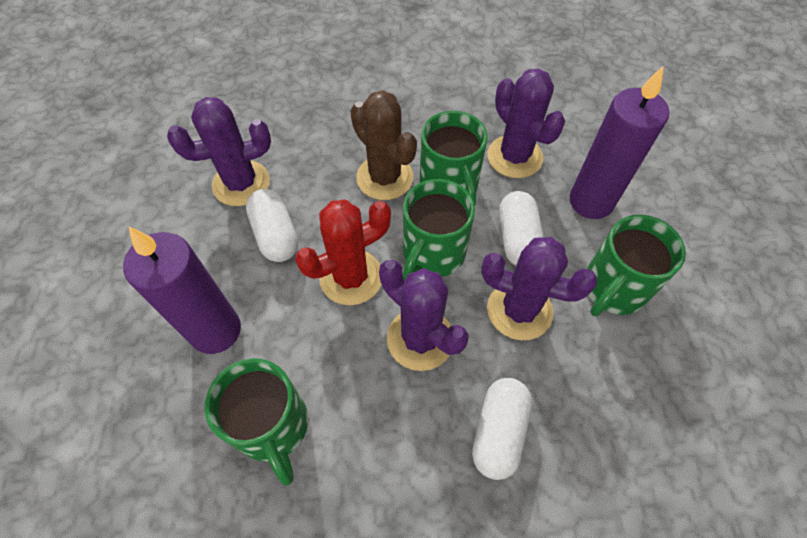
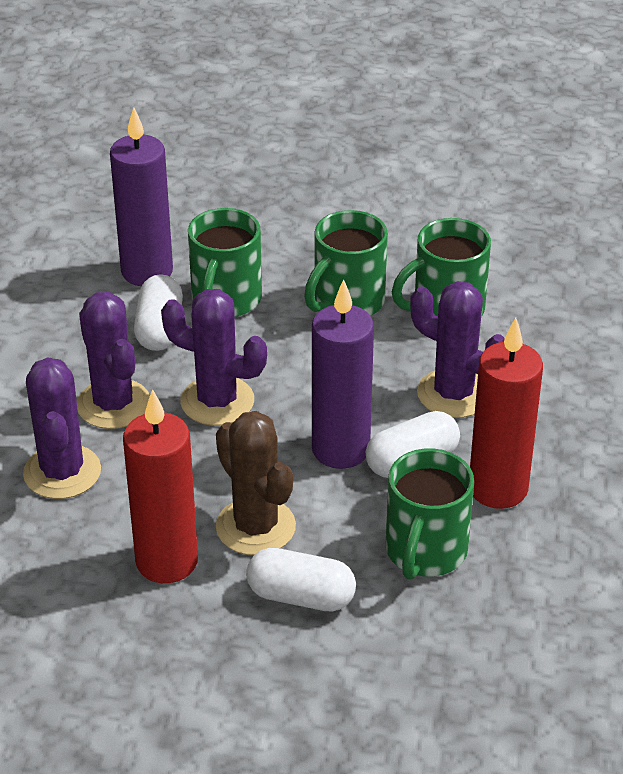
red cactus: [295,200,391,305] = 1 -> none = 0
red candle: none = 0 -> [123,389,198,583] [470,318,543,509] = 2

